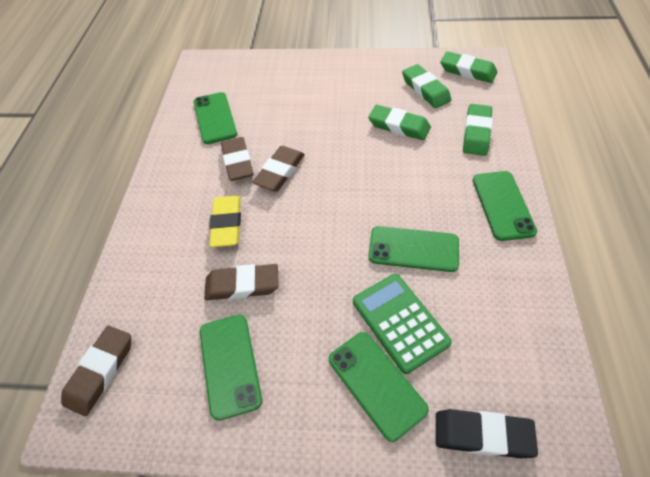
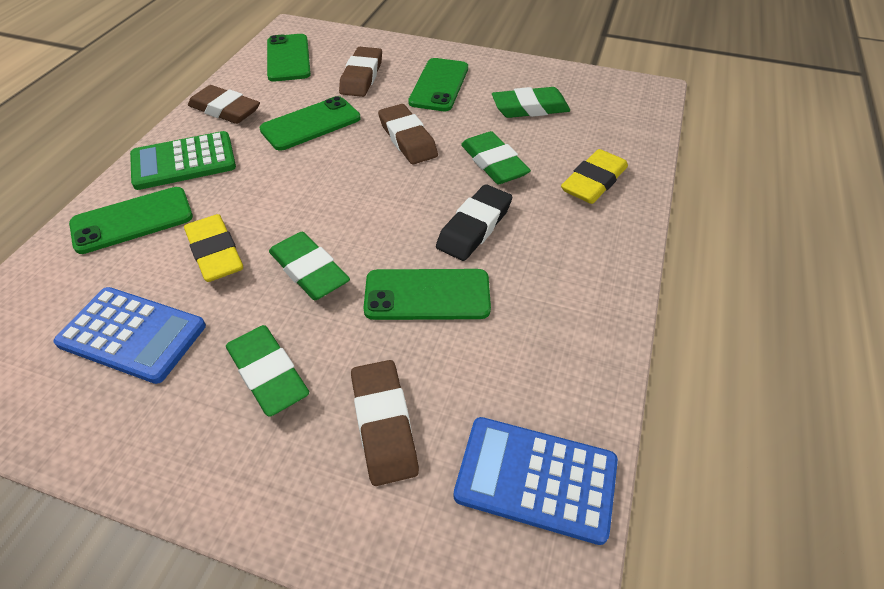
blue calculator: none = 0 -> [53,287,206,384] [454,417,618,545] = 2
yellow eraser: [209,196,241,247] = 1 -> [184,214,243,282] [561,149,628,204] = 2

